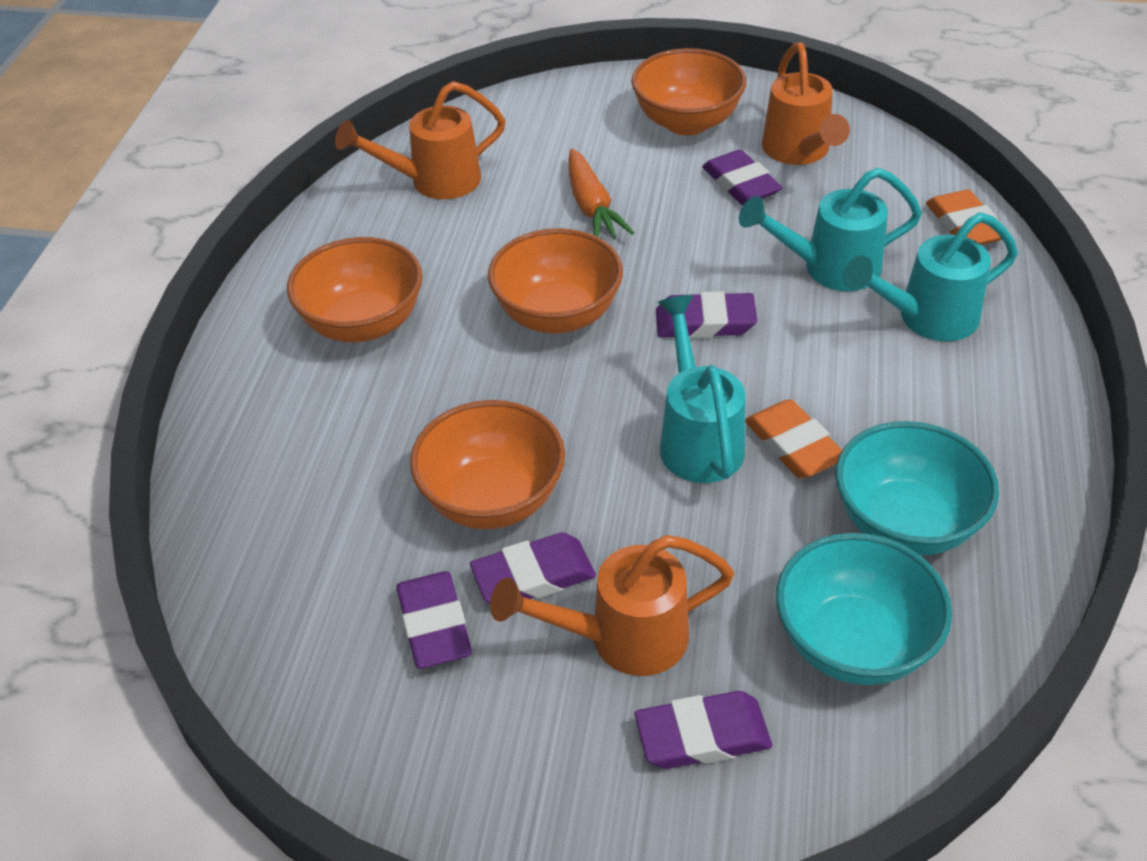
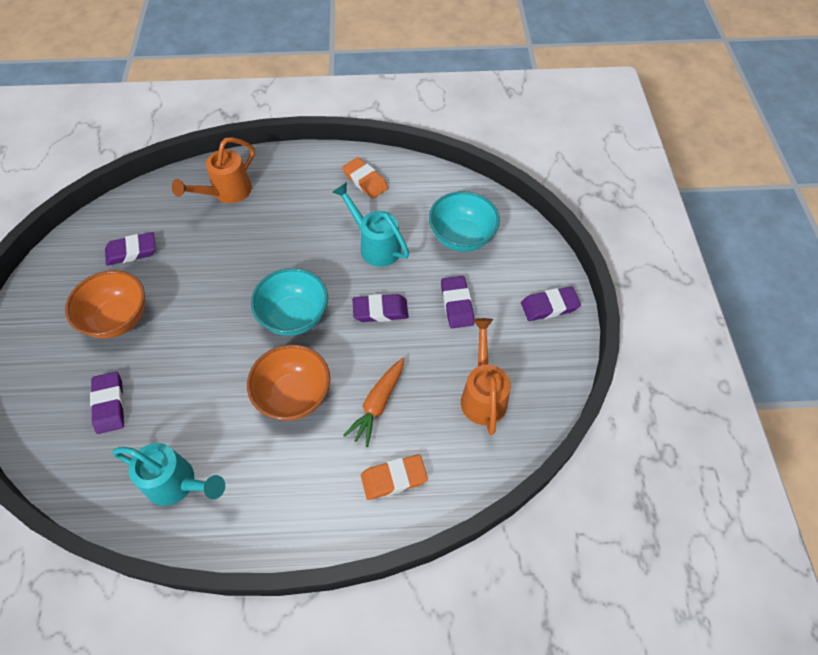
orange bowl: [287,237,423,342] [410,400,565,529] [488,228,623,334] [631,48,747,135] = 4 -> [65,270,145,338] [247,344,330,421] = 2
orange watering can: [335,81,506,199] [490,535,734,676] [762,42,850,165] = 3 -> [172,137,255,203] [461,318,511,435] = 2
turquoise watering can: [658,295,746,483] [739,168,922,291] [843,212,1018,341] = 3 -> [113,443,225,506] [333,182,409,267] = 2

